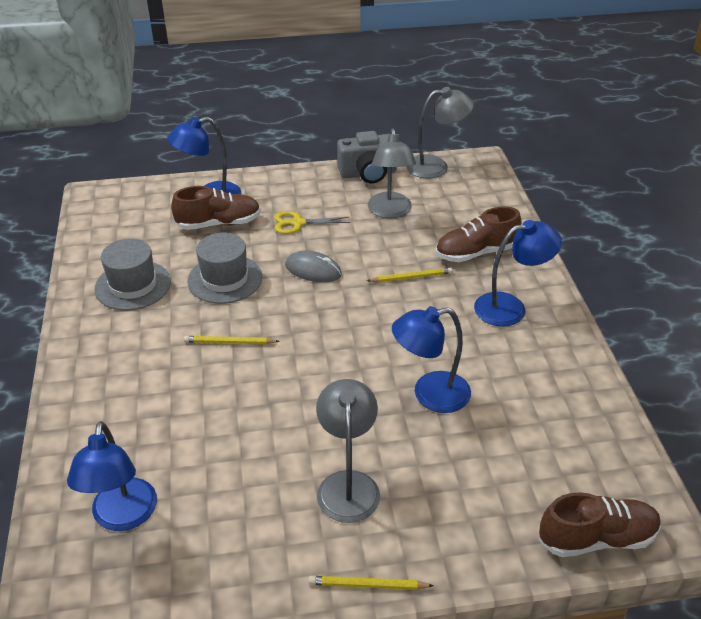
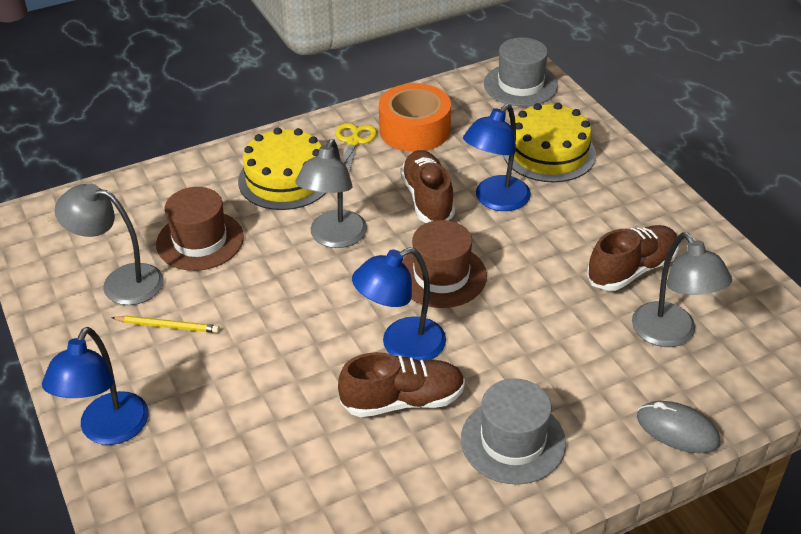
blue lamp: [67,421,157,531] [167,117,241,194] [392,306,471,413] [474,220,562,327] = 4 -> [42,327,149,445] [352,247,446,361] [463,104,531,211] = 3
brown hat: none = 0 -> [156,187,244,271] [402,220,487,308] = 2
grey camera: [337,131,397,183] = 1 -> none = 0
orange tape: none = 0 -> [379,83,451,152] = 1
yellow cake: none = 0 -> [238,127,326,210] [503,103,596,182] = 2
yellow pencil: [184,336,280,344] [309,576,434,590] [367,267,453,282] = 3 -> [111,315,220,333] = 1

